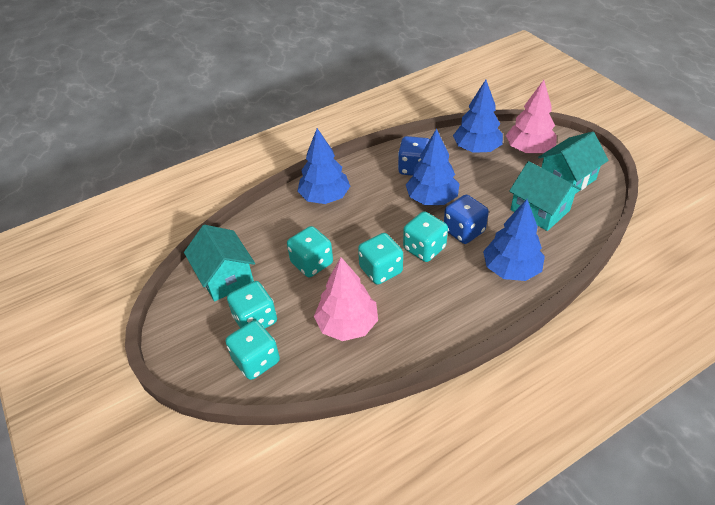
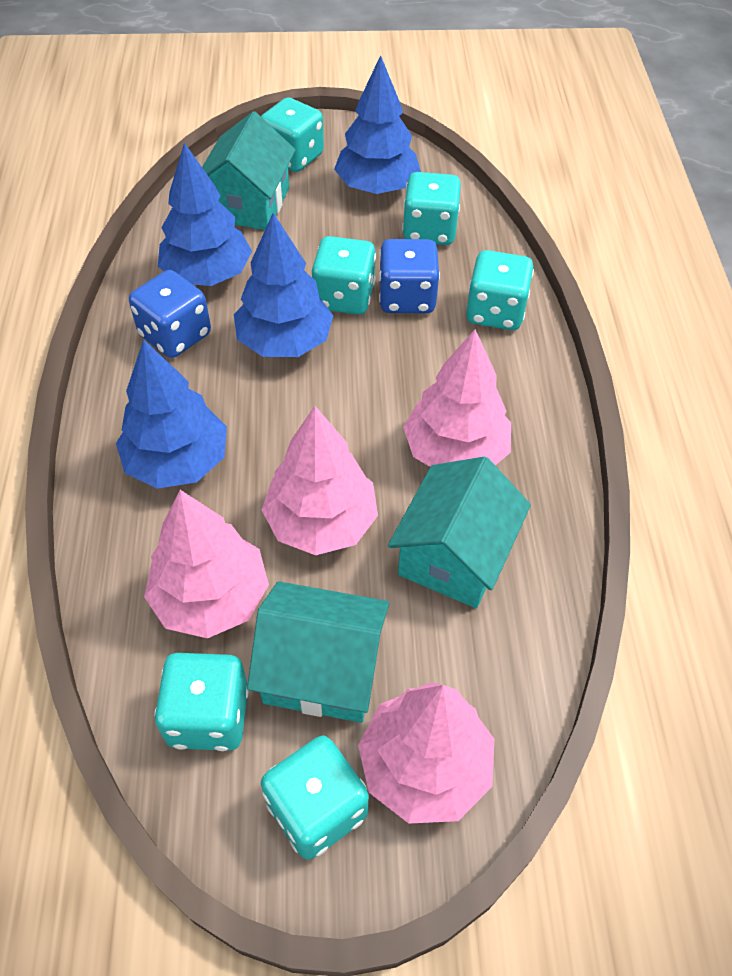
pink tree: [314,257,378,341] [506,80,557,153] = 2 -> [144,490,269,638] [262,406,378,555] [358,682,494,824] [403,330,511,467] = 4
turquoise dice: [226,320,280,380] [227,281,277,328] [287,226,333,277] [358,233,403,285] [403,211,448,262] = 5 -> [154,653,249,751] [261,97,324,172] [261,736,369,860] [312,236,376,315] [402,172,461,245] [466,250,534,330] = 6

